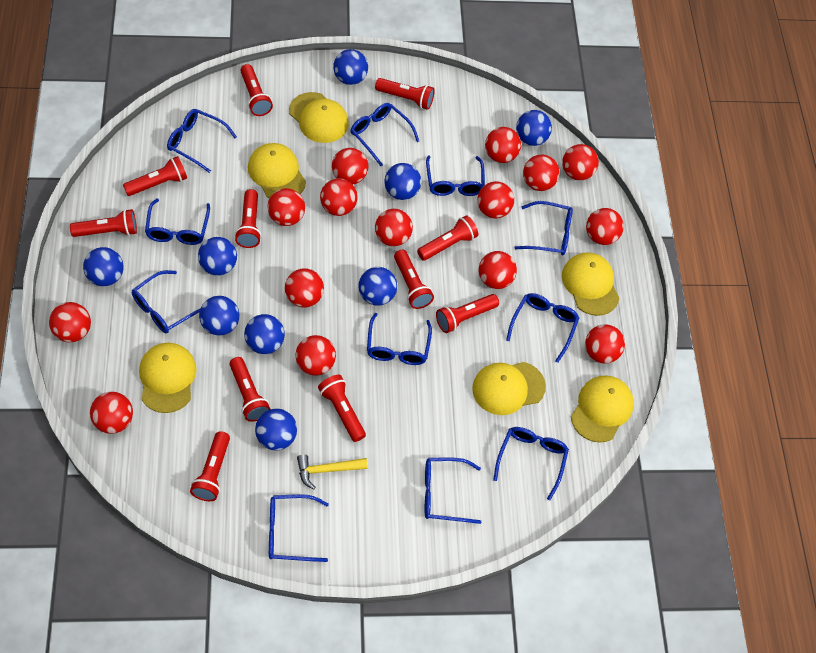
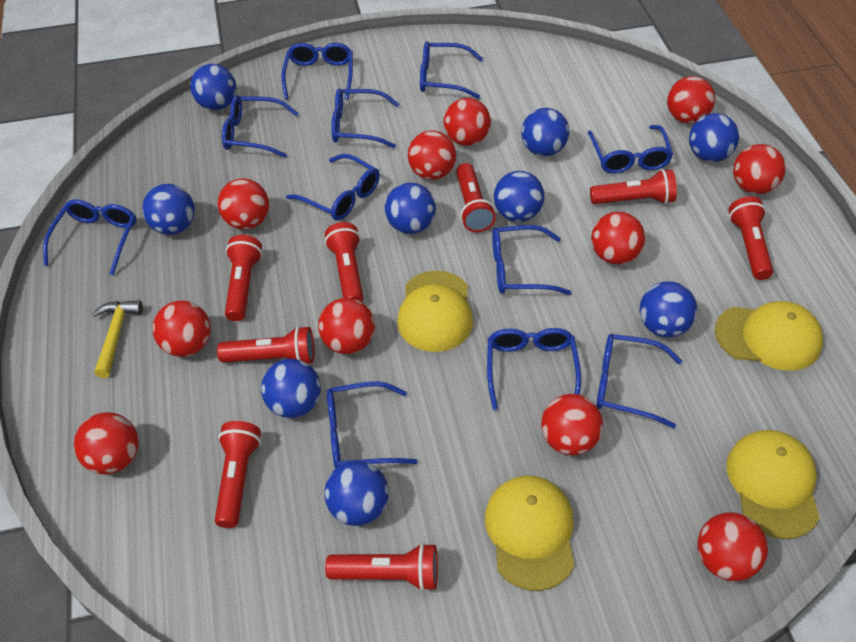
red ball: [49,302,91,342] [90,392,133,434] [267,188,305,226] [285,268,324,308] [295,335,336,376] [320,178,357,216] [332,148,369,185] [375,209,413,246] [477,181,514,219] [479,251,517,289] [485,127,521,163] [523,155,560,191] [562,144,599,180] [585,324,625,364] [586,208,624,245] = 15 -> [74,412,139,474] [152,301,211,357] [218,178,269,229] [318,298,375,354] [408,131,456,180] [444,98,491,146] [541,394,603,455] [591,212,645,264] [667,76,715,124] [698,512,768,581] [733,144,786,194] = 11
red flashlight: [70,209,137,237] [123,156,187,196] [190,431,230,501] [229,357,270,422] [235,189,261,248] [240,64,273,116] [318,375,366,442] [375,78,435,110] [394,250,434,309] [417,215,478,261] [436,294,499,333] = 11 -> [215,421,261,528] [217,326,314,364] [225,235,262,321] [325,222,363,302] [325,543,438,591] [456,163,496,232] [590,169,677,204] [729,196,773,280] = 8
yellow cap: [139,343,197,413] [248,143,306,198] [289,92,349,143] [472,362,546,415] [562,252,620,316] [571,375,634,443] = 6 -> [397,271,473,352] [485,476,575,591] [715,301,823,371] [727,430,820,539] = 4

